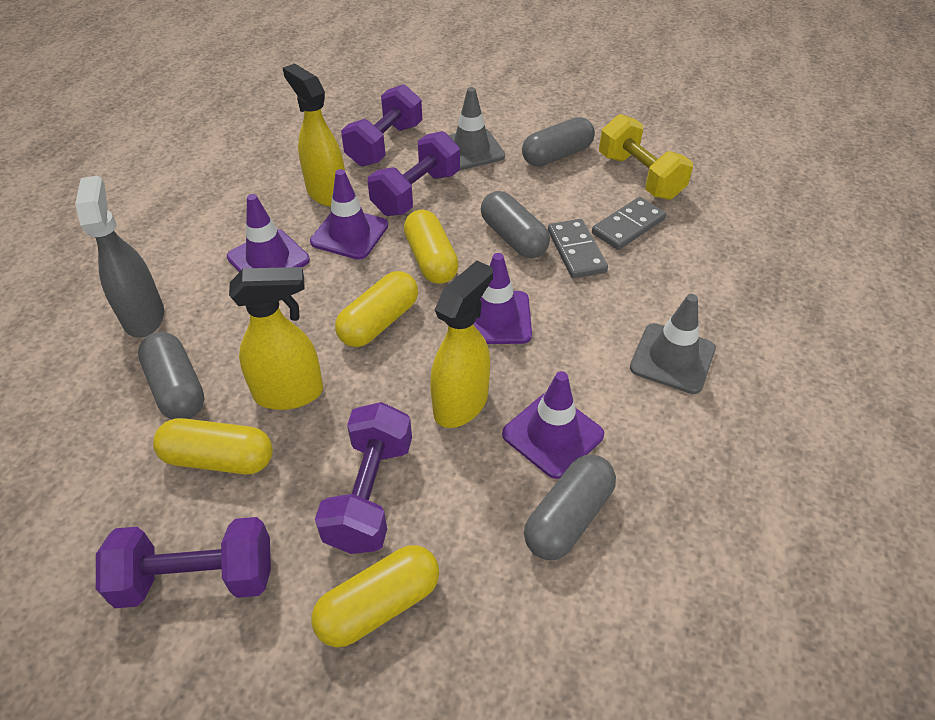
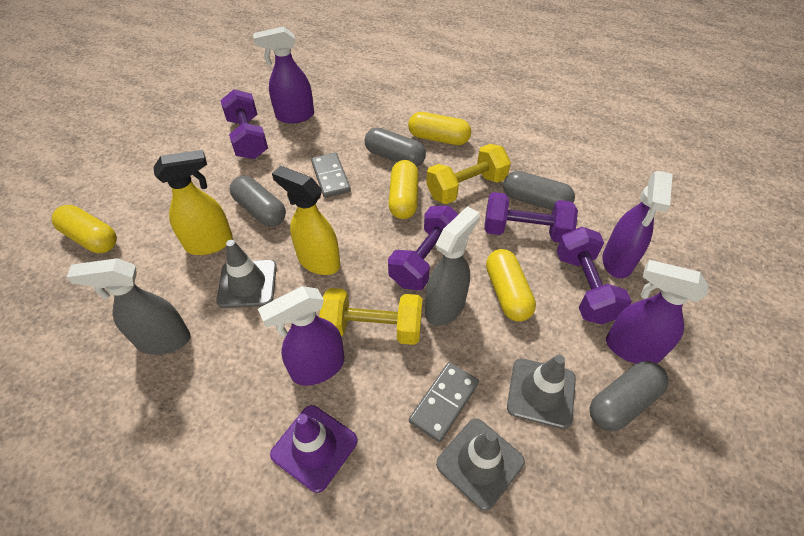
grey spray bottle: [75,176,164,338] = 1 -> [67,258,190,355] [425,206,480,326] = 2
grey traffic cone: [448,87,505,170] [630,294,716,394] = 2 -> [216,240,277,308] [436,418,525,510] [507,355,576,429] = 3
purple spray bottle: none = 0 -> [253,27,314,123] [258,286,344,386] [603,171,673,279] [606,260,708,364] = 4
purple traffic cone: [227,194,310,272] [310,169,388,260] [473,253,532,344] [502,371,604,479] = 4 -> [270,405,358,493] = 1
yellow dumbbell: [599,114,693,200] = 1 -> [319,288,423,345] [426,144,511,204] = 2
yellow spray bottle: [229,267,323,410] [283,63,345,207] [430,261,493,428] = 3 -> [153,150,233,255] [272,166,340,275] = 2

